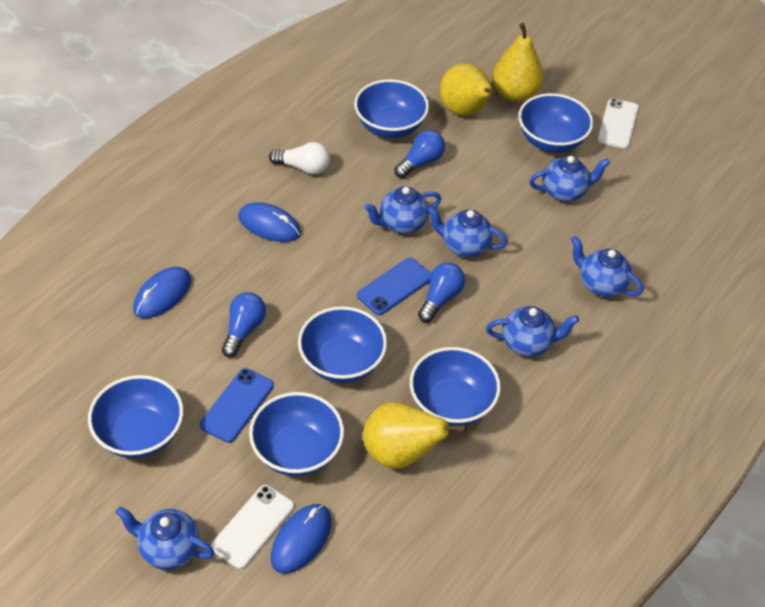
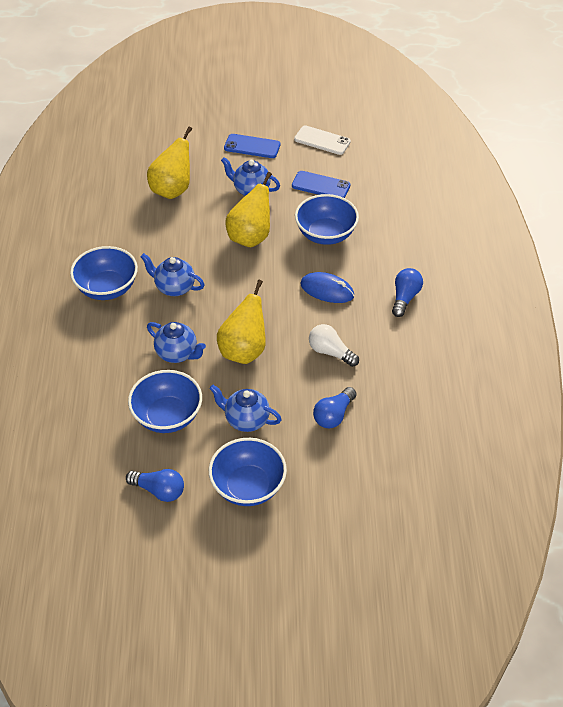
blue bowl: [88,375,184,458] [249,392,344,476] [298,306,387,383] [354,79,429,138] [410,347,501,426] [518,93,594,153] = 6 -> [70,246,138,300] [128,370,202,433] [209,438,287,506] [295,194,359,245] = 4
blue mouse: [133,267,191,318] [238,202,301,242] [271,504,332,574] = 3 -> [300,272,354,303] = 1
blue teapot: [116,507,215,570] [365,186,441,234] [427,206,508,257] [486,306,579,357] [529,156,610,202] [571,236,643,297] = 6 -> [141,253,205,296] [147,322,206,363] [210,385,282,432] [221,157,280,196] = 4
white phone: [211,485,294,569] [597,98,639,149] = 2 -> [294,125,351,155] = 1

